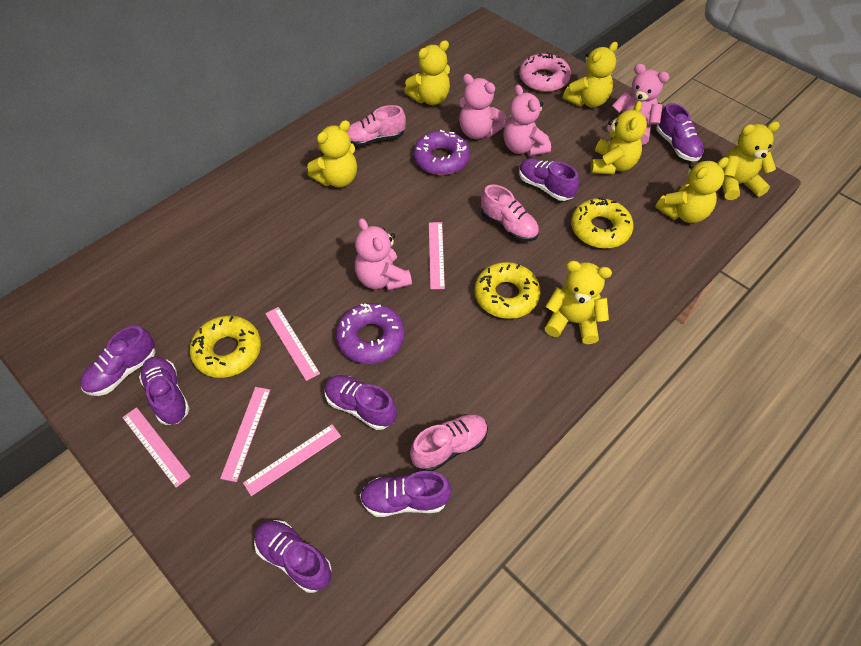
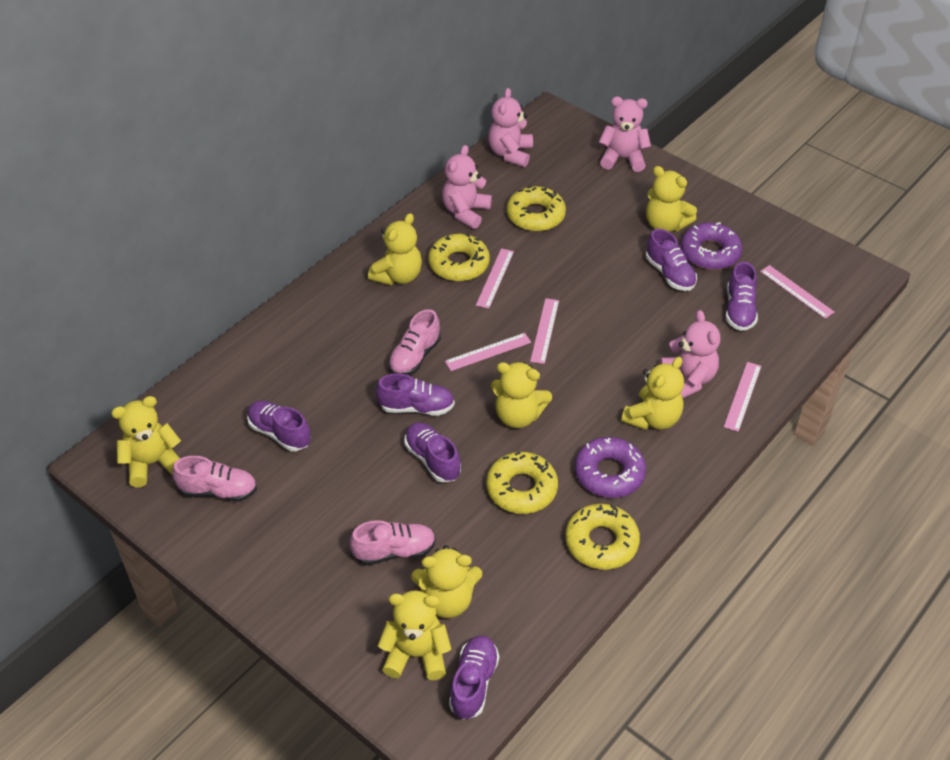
pink donut: [519,52,571,92] = 1 -> none = 0
purple shoe: [80,326,155,396] [139,357,190,425] [254,520,332,593] [325,375,397,430] [360,471,452,517] [519,158,579,201] [656,103,704,161] = 7 -> [247,401,311,451] [376,373,455,416] [404,423,461,483] [449,635,499,719] [646,229,697,291] [726,262,758,331] = 6
yellow donut: [190,315,261,378] [474,262,540,319] [571,197,633,249] = 3 -> [428,233,490,281] [486,451,558,514] [507,186,566,232] [565,504,640,570] = 4

